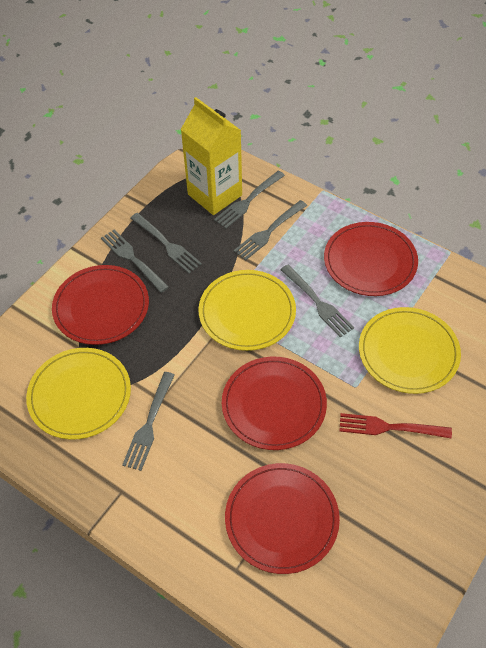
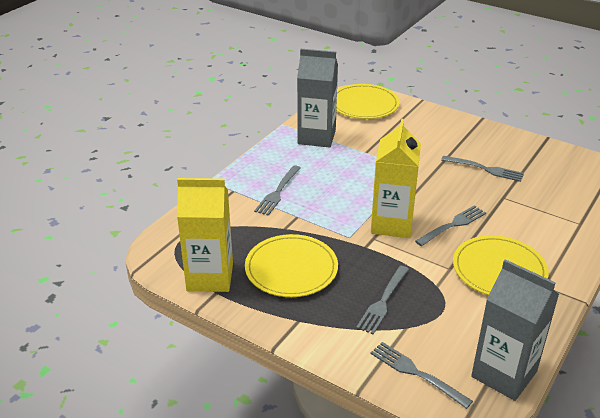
grey carton: none = 0 -> [297,49,338,148] [471,259,559,401] = 2
grey fork: [101,229,169,293] [122,372,175,471] [130,213,202,273] [214,171,285,229] [234,200,307,260] [280,265,354,337] = 6 -> [254,165,301,216] [356,266,409,334] [370,342,473,409] [415,205,486,246] [441,156,524,182] = 5
red fork: [339,413,452,438] = 1 -> none = 0
red plate: [52,265,149,345] [222,357,327,450] [225,463,340,574] [324,222,418,296] = 4 -> none = 0
yellow carton: [180,97,242,215] = 1 -> [177,178,233,292] [371,119,421,238] = 2

